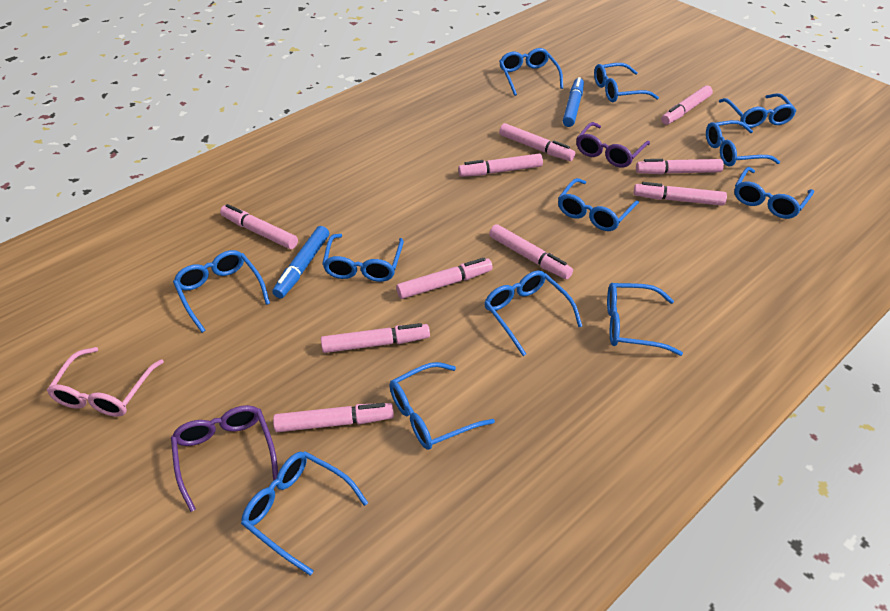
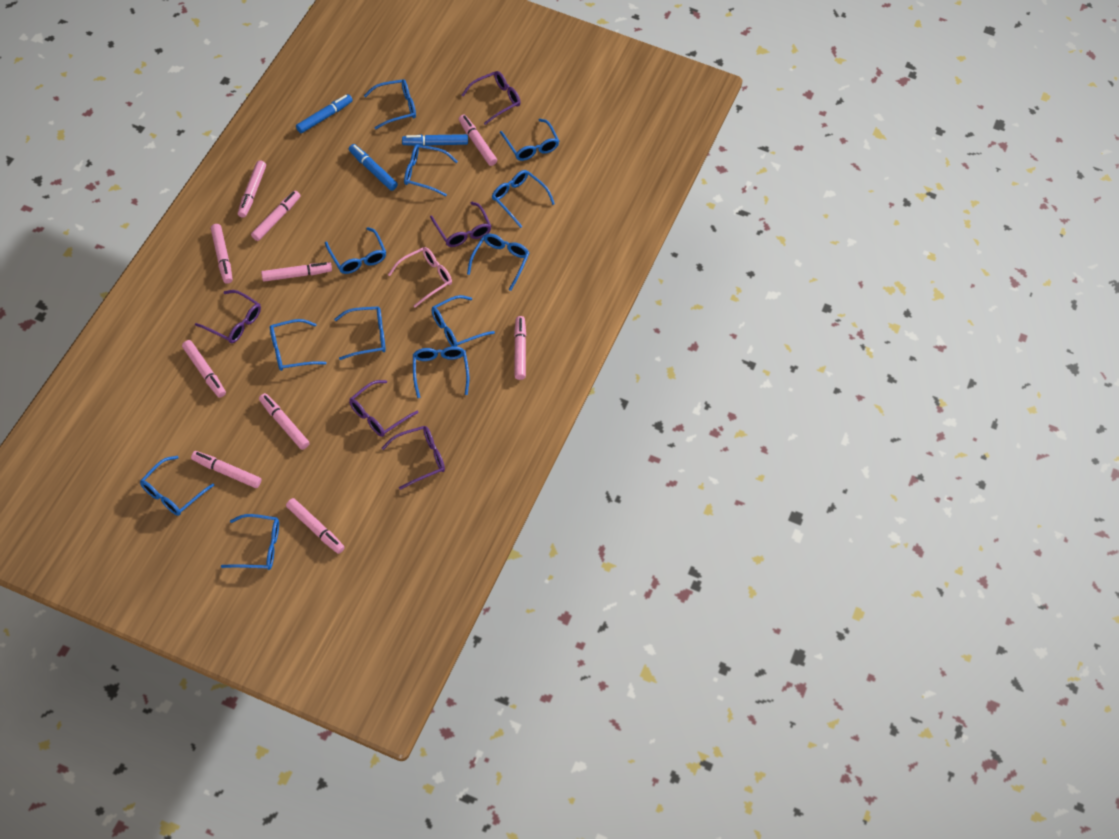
blue marker: [272,226,329,298] [563,77,584,127] = 2 -> [296,94,353,133] [349,144,398,191] [402,134,468,146] = 3
purple glasses: [171,405,278,512] [576,122,650,168] = 2 -> [195,290,261,343] [349,380,419,437] [382,426,445,490] [430,202,491,247] [462,71,521,125] = 5

